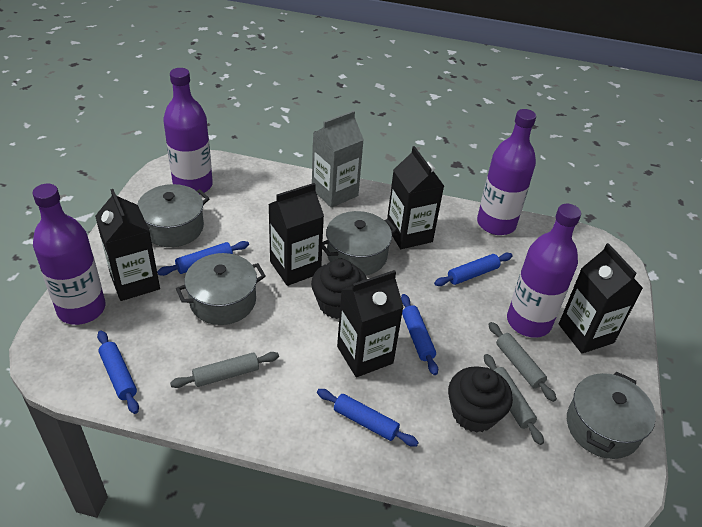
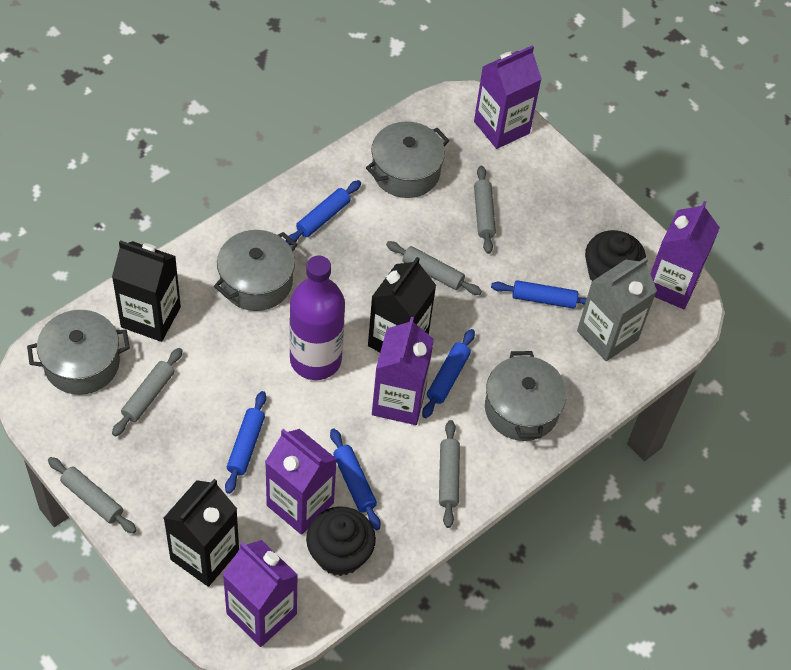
black carton: [95,189,160,301] [269,183,324,286] [337,270,404,377] [387,146,444,249] [559,243,643,354] = 5 -> [112,240,181,342] [164,479,239,587] [368,257,436,352] = 3
grey rolling pin: [170,352,279,388] [484,354,544,445] [489,322,557,402] = 3 -> [48,457,136,534] [112,348,183,436] [386,241,482,295] [439,420,460,528] [474,166,496,254] = 5
purple bottle: [32,184,105,325] [163,68,213,194] [477,109,536,235] [507,204,581,338] = 4 -> [289,256,345,380] = 1
purple carton: none = 0 -> [223,540,298,647] [265,429,337,535] [372,317,434,425] [474,45,542,149] [651,201,720,309] = 5

